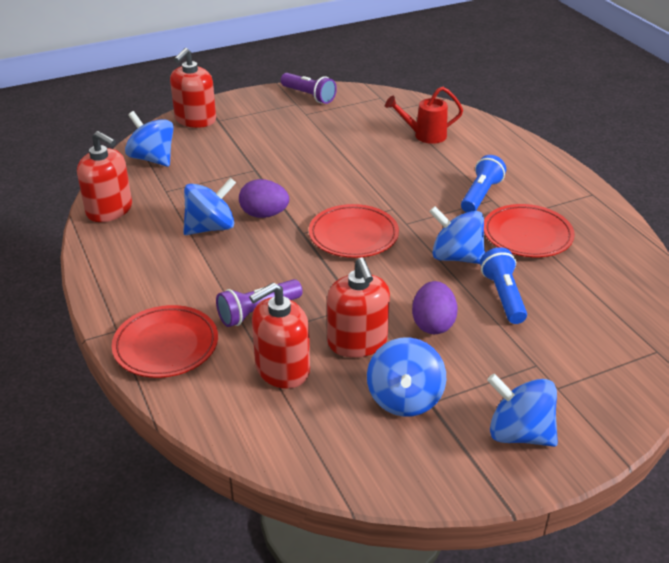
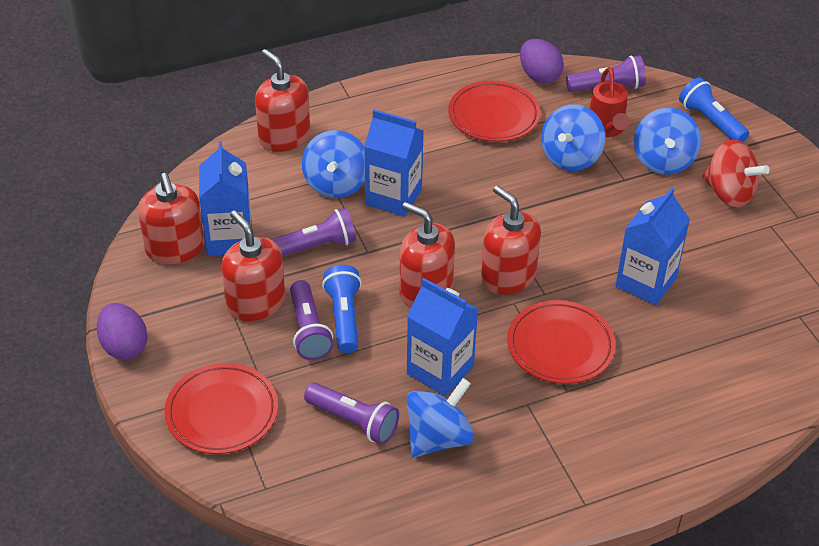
blue carton: none = 0 -> [199,141,252,256] [364,109,424,217] [407,278,478,397] [615,187,690,305] = 4
blue spinning top: [125,111,174,167] [183,178,236,235] [367,337,446,417] [429,206,485,264] [487,373,558,447] = 5 -> [302,130,365,198] [407,378,474,457] [541,104,605,171] [634,108,701,174] = 4
purple flashlight: [216,279,303,327] [281,73,337,104] = 2 -> [271,208,356,256] [290,280,334,360] [304,383,399,444] [566,55,646,92] = 4
red soap dispenser: [77,131,132,222] [170,48,216,128] [249,282,310,389] [327,258,390,358] = 4 -> [138,173,204,264] [221,210,285,321] [255,49,310,152] [399,202,455,307] [481,186,541,295] = 5
red spinning top: none = 0 -> [702,139,769,207] = 1

